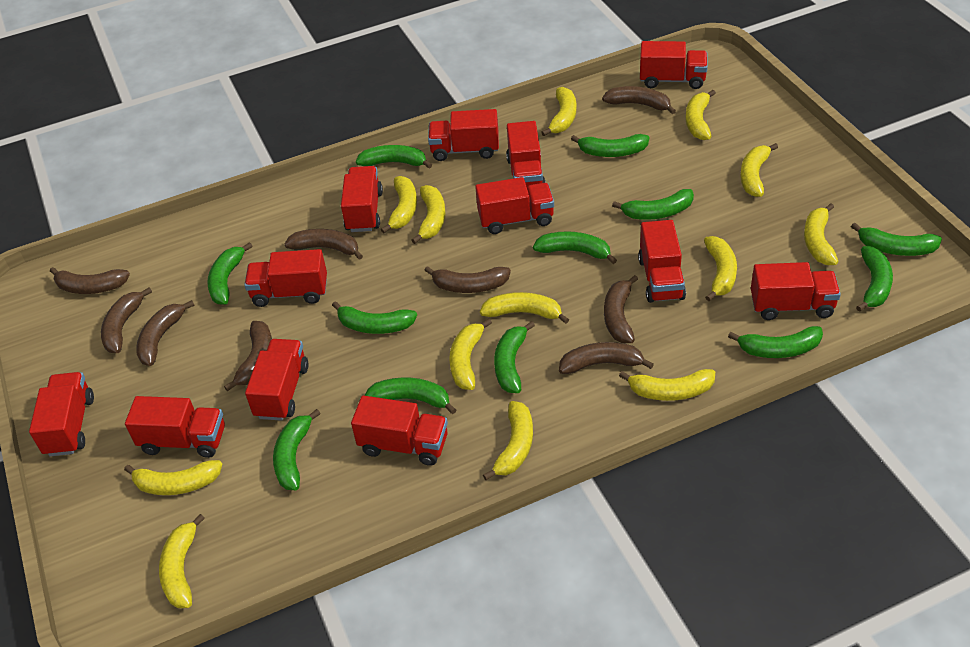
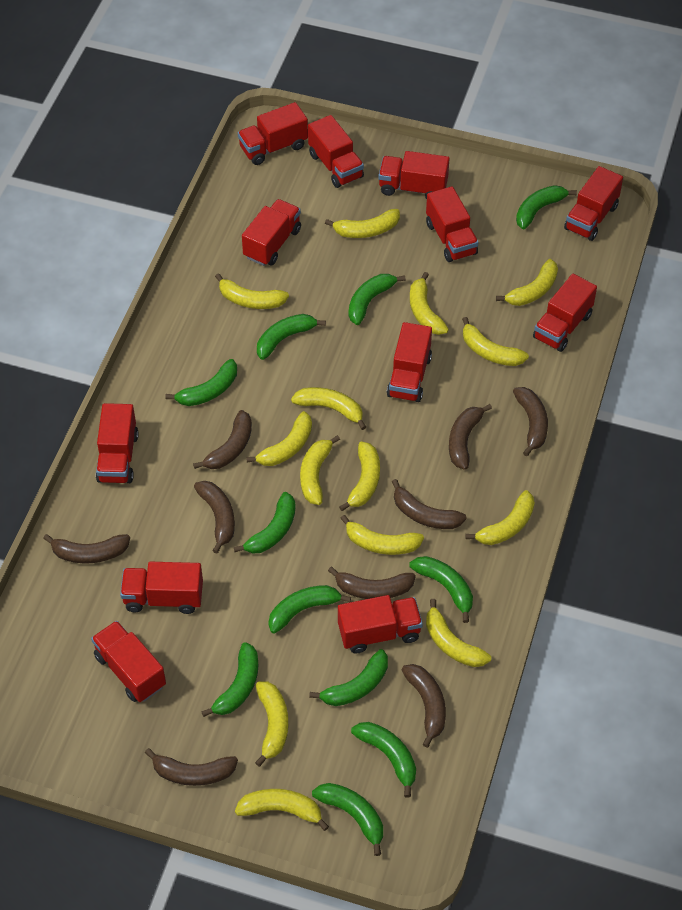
green banana: [207,242,253,305] [273,409,321,490] [332,301,417,334] [356,145,432,169] [365,378,456,414] [494,321,535,393] [533,231,617,264] [571,134,649,157] [612,189,694,220] [728,326,823,358] [851,223,942,256] [856,246,893,312] = 12 -> [165,359,237,406] [201,642,258,717] [234,492,296,554] [257,314,326,360] [268,585,351,634] [309,649,388,706] [312,783,383,856] [349,274,406,325] [351,722,416,797] [410,556,473,623] [516,185,577,229] = 11
yellow banana: [124,460,222,495] [159,514,205,608] [381,176,417,233] [411,185,446,244] [449,318,492,390] [480,292,569,324] [483,401,533,480] [541,87,576,136] [619,369,715,401] [685,90,716,140] [704,236,737,301] [740,143,778,197] [804,204,839,265] = 13 -> [215,273,289,309] [235,789,329,831] [246,411,312,466] [255,681,288,767] [291,387,366,430] [300,435,340,505] [325,209,400,238] [339,442,380,511] [340,515,424,555] [410,272,449,335] [426,599,491,667] [462,317,529,366] [465,490,535,545] [496,259,558,306] = 14

